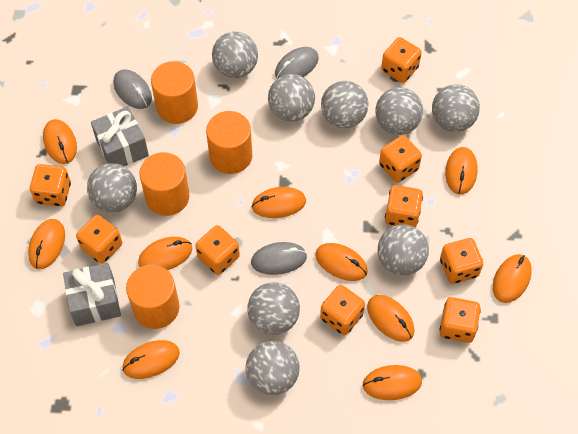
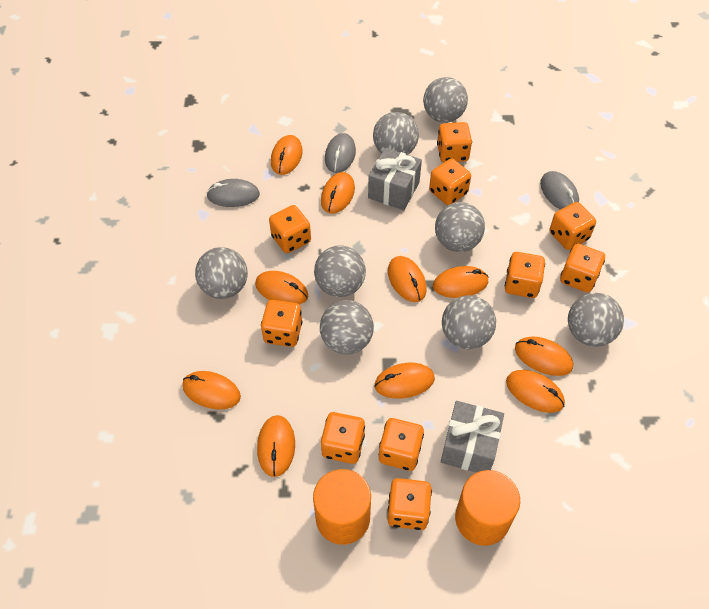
grey ball: [87,163,137,213] [212,32,258,78] [246,341,300,395] [247,282,300,335] [268,74,315,121] [321,81,368,128] [375,87,423,135] [378,224,429,276] [432,84,480,132] = 9 -> [195,247,248,299] [314,245,366,297] [320,300,374,354] [373,112,419,155] [423,77,468,123] [435,202,485,252] [442,295,496,349] [568,293,624,347] = 8
orange cylinder: [126,265,180,329] [139,152,190,216] [151,61,198,124] [206,111,252,174] = 4 -> [313,469,371,545] [455,470,520,546] = 2
orange dice: [30,164,71,207] [76,215,122,264] [195,225,240,275] [320,285,365,335] [379,135,422,183] [381,37,422,83] [385,185,423,228] [440,238,483,284] [440,297,481,343] = 9 -> [261,300,302,347] [269,205,311,253] [321,412,365,464] [379,418,424,471] [388,478,432,530] [429,158,471,205] [437,122,472,162] [505,252,545,298] [549,202,596,250] [560,243,605,292] = 10

